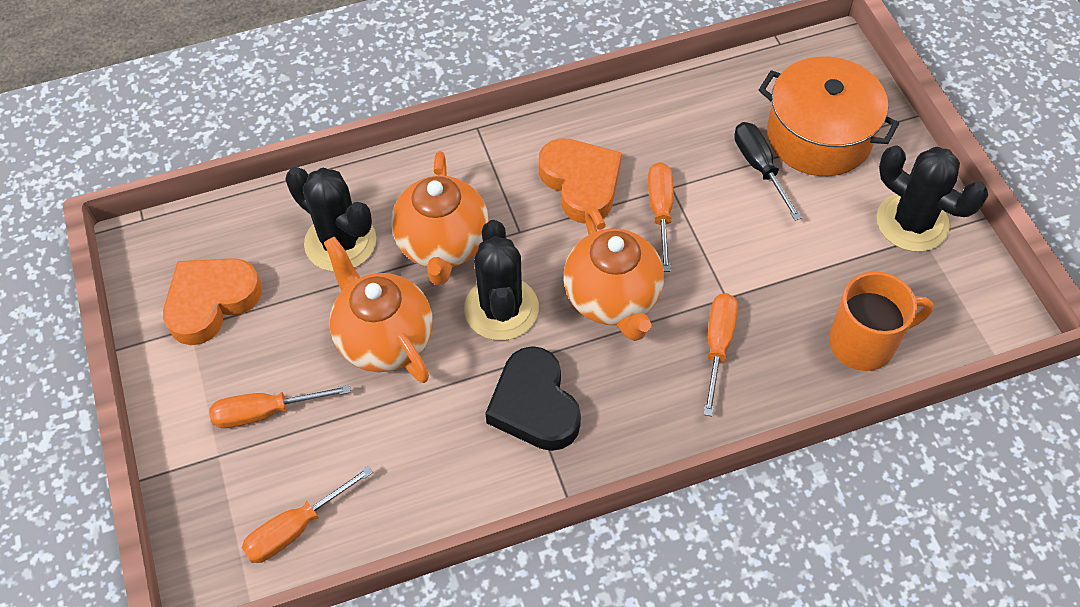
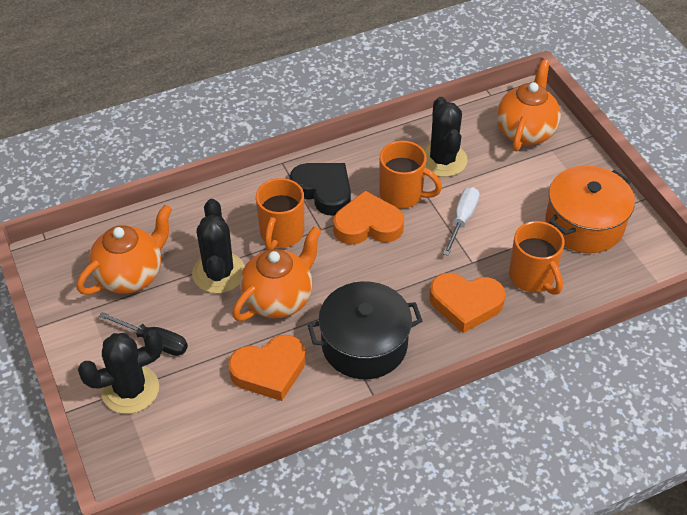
black pot: none = 0 -> [308,281,422,379] = 1
orange heart: [163,258,262,345] [538,138,621,223] = 2 -> [228,335,306,401] [333,191,404,245] [429,273,506,333] = 3
orange mug: [829,271,934,371] = 1 -> [256,178,304,250] [379,141,442,208] [509,221,565,295] = 3
orange screwdriver: [209,385,351,428] [241,466,373,563] [648,162,673,272] [703,293,738,416] = 4 -> none = 0
white screwdriver: none = 0 -> [443,187,480,256] = 1

